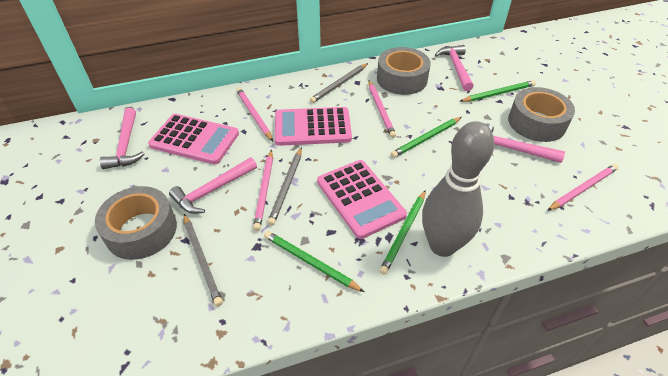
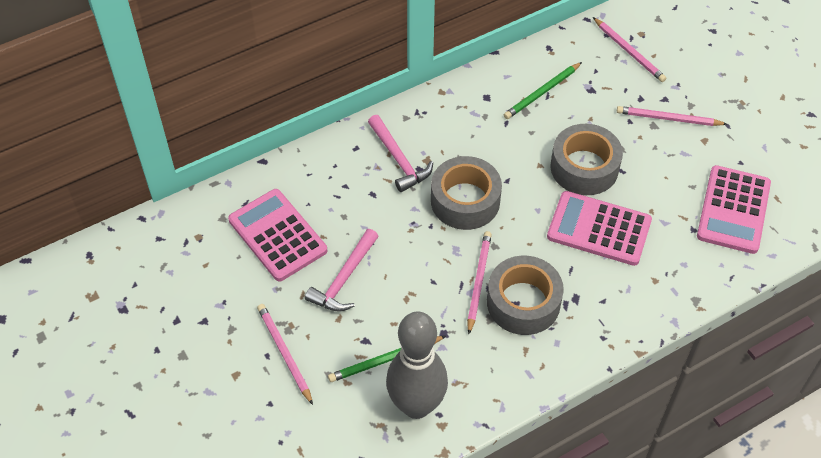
green pencil: [264,231,364,292] [379,191,425,275] [391,117,462,158] [460,80,536,102] = 4 -> [328,336,446,382] [504,62,582,119] = 2
grey pencil: [184,214,223,306] [268,147,302,225] [310,63,368,103] = 3 -> none = 0
pink hammer: [100,108,144,169] [169,157,257,214] [435,45,474,91] [486,124,565,163] = 4 -> [305,229,379,312] [368,115,433,192] = 2

